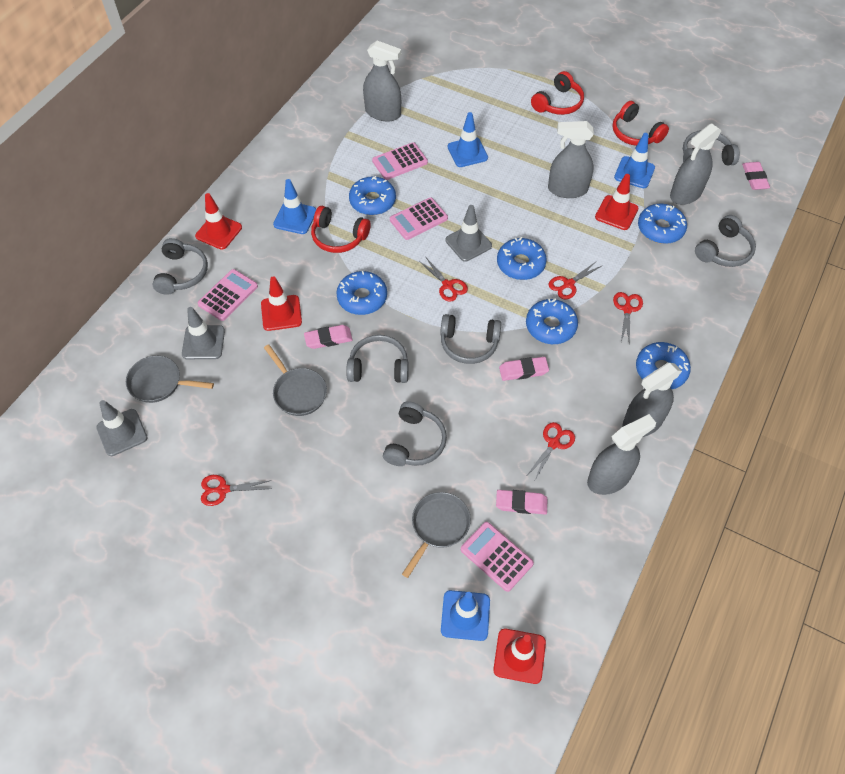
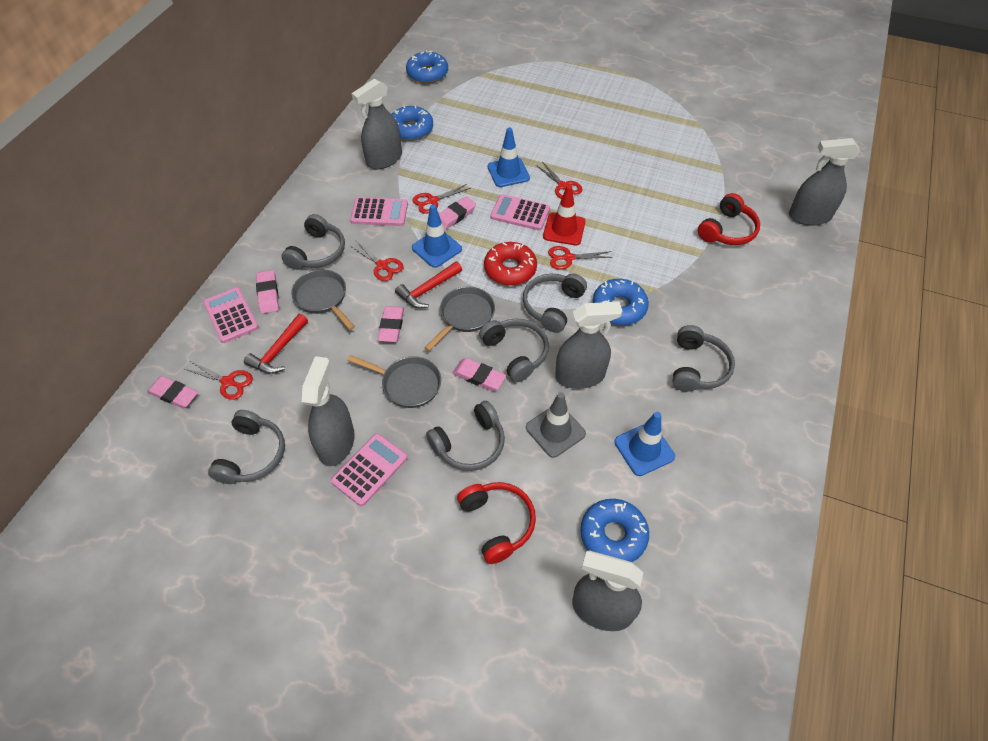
blue donut: [336,271,387,315] [349,176,396,215] [497,237,547,280] [526,299,578,344] [636,342,691,389] [638,204,687,244] = 6 -> [391,106,433,141] [406,50,448,83] [580,499,649,562] [593,279,649,325] = 4
blue traffic cone: [273,179,316,234] [441,590,490,641] [448,112,488,167] [614,133,655,188] = 4 -> [412,204,462,268] [488,127,530,187] [614,412,675,476] = 3
grey traffic cone: [96,400,147,456] [182,307,225,359] [445,205,492,262] = 3 -> [526,392,586,458] = 1
pink eraser: [304,325,352,349] [496,490,547,515] [499,357,549,381] [742,162,770,190] = 4 -> [147,376,198,408] [256,270,279,314] [378,306,404,342] [439,196,476,230] [453,358,506,391] = 5
red donut: none = 0 -> [484,242,537,286] = 1
red hammer: none = 0 -> [244,314,308,374] [395,262,462,308] = 2
red headphones: [311,206,371,253] [531,71,584,115] [612,101,669,146] = 3 -> [457,482,536,564] [698,193,760,245] = 2
red traffic cone: [195,193,242,250] [261,276,302,331] [493,629,546,684] [595,174,638,230] = 4 -> [543,185,586,245] = 1

